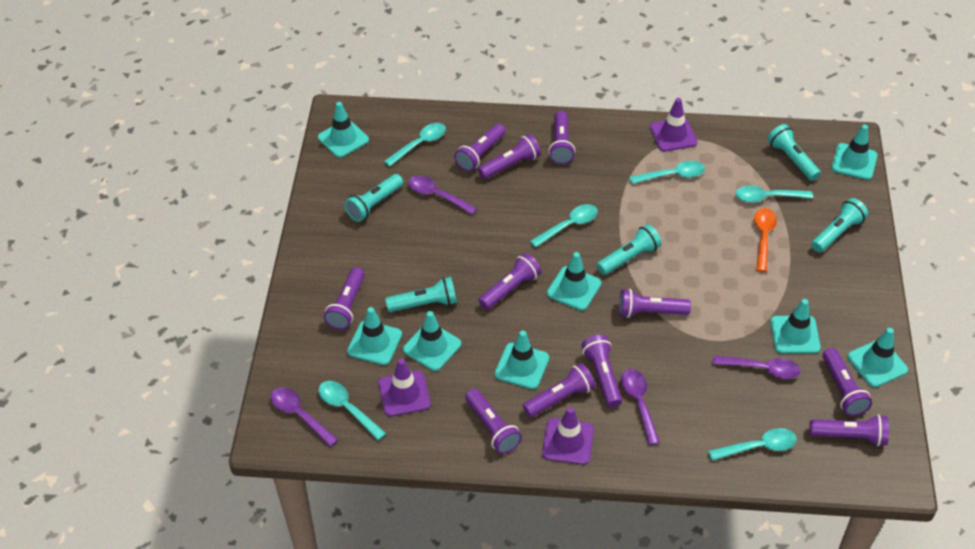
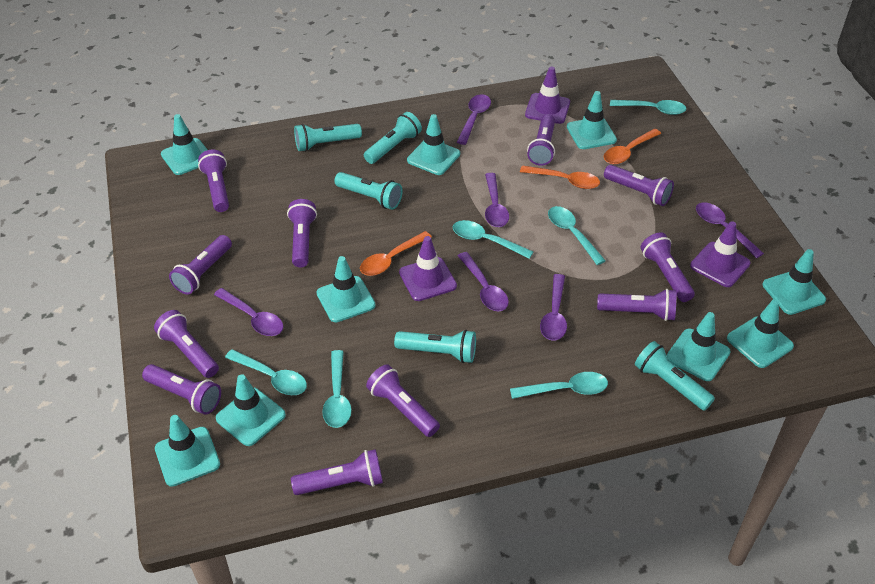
orange spoon: [754,208,777,272] = 1 -> [360,231,432,276] [520,165,600,189] [604,129,661,164] = 3
purple spoon: [271,387,338,447] [408,176,478,215] [621,369,660,445] [713,355,801,379] = 4 -> [214,288,283,336] [457,94,491,145] [458,252,509,311] [485,173,509,227] [540,274,567,341] [696,202,764,258] = 6
turquoise traffic cone: [318,102,369,158] [347,307,402,365] [403,311,461,371] [495,331,549,389] [547,252,601,311] [770,299,821,354] [831,125,878,180] [848,328,908,387] = 8 -> [155,415,220,487] [161,114,207,175] [216,374,286,446] [317,256,376,322] [407,114,460,175] [567,91,617,149] [667,312,731,381] [727,299,794,368] [762,249,826,315] = 9

